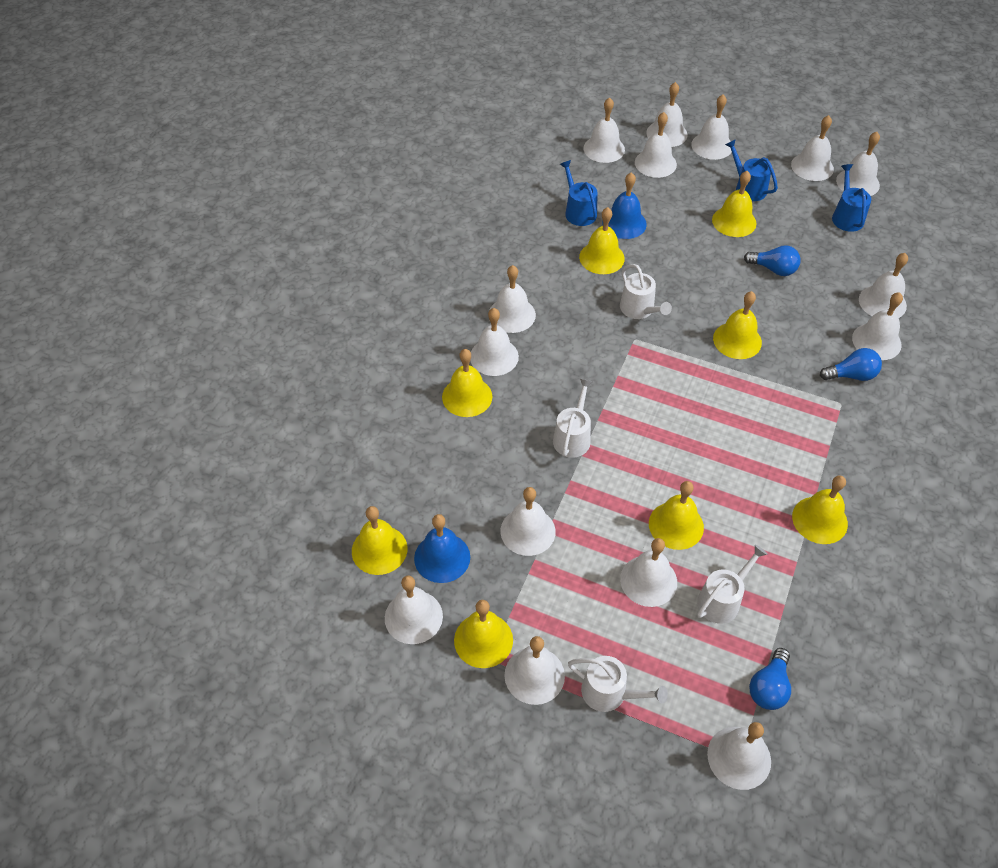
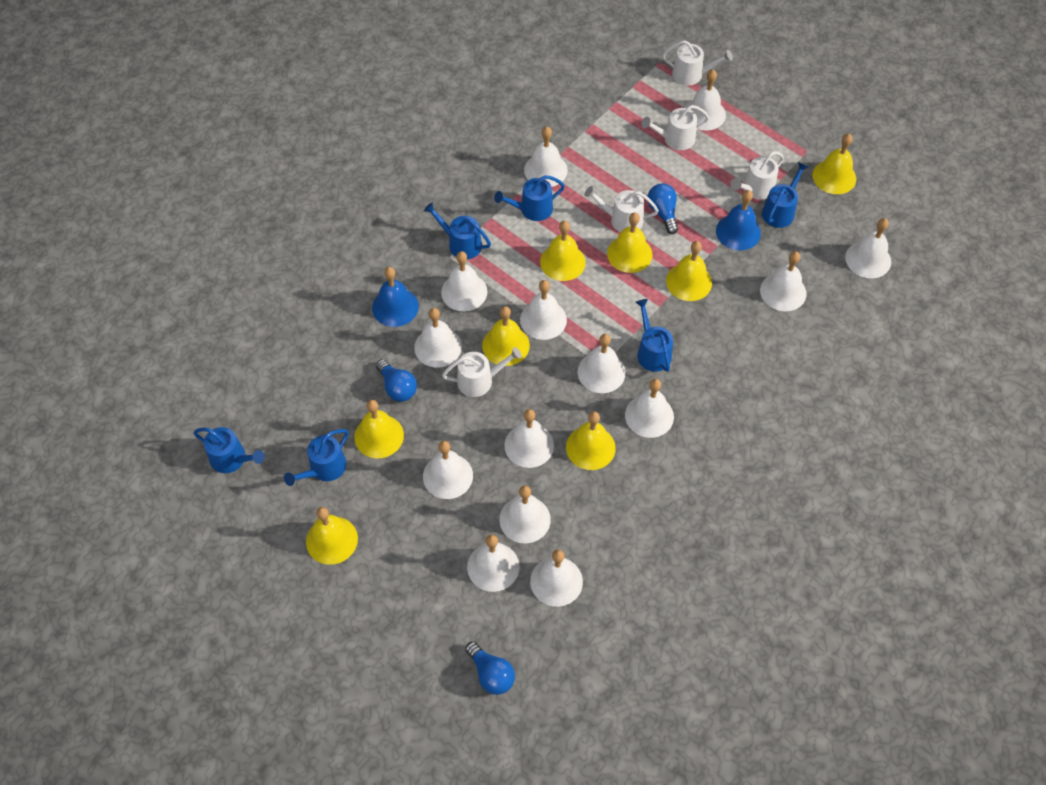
blue watering can: [560,160,598,226] [725,139,778,201] [832,164,871,232] = 3 -> [194,427,265,473] [284,429,349,486] [424,202,491,259] [494,175,565,221] [636,299,673,372] [762,162,808,228] = 6
white bell: [385,576,443,644] [470,308,519,376] [488,265,536,333] [500,487,556,556] [504,636,565,705] [583,97,625,163] [620,538,677,607] [635,112,677,178] [647,82,688,147] [691,95,732,160] [707,722,771,790] [791,115,834,181] [836,132,880,196] [852,292,903,360] [859,253,908,318] = 15 -> [414,308,462,367] [423,441,473,499] [441,251,488,311] [467,534,520,592] [499,486,551,543] [504,409,554,468] [520,280,567,340] [524,127,568,187] [530,550,583,607] [578,334,626,393] [625,379,674,438] [685,70,726,130] [760,251,806,311] [845,218,891,278] = 14
white watering can: [553,379,593,458] [568,656,668,712] [620,264,672,319] [697,545,768,624] = 4 -> [442,347,522,397] [584,186,659,232] [641,105,709,150] [662,40,733,85] [730,151,784,199] = 5

